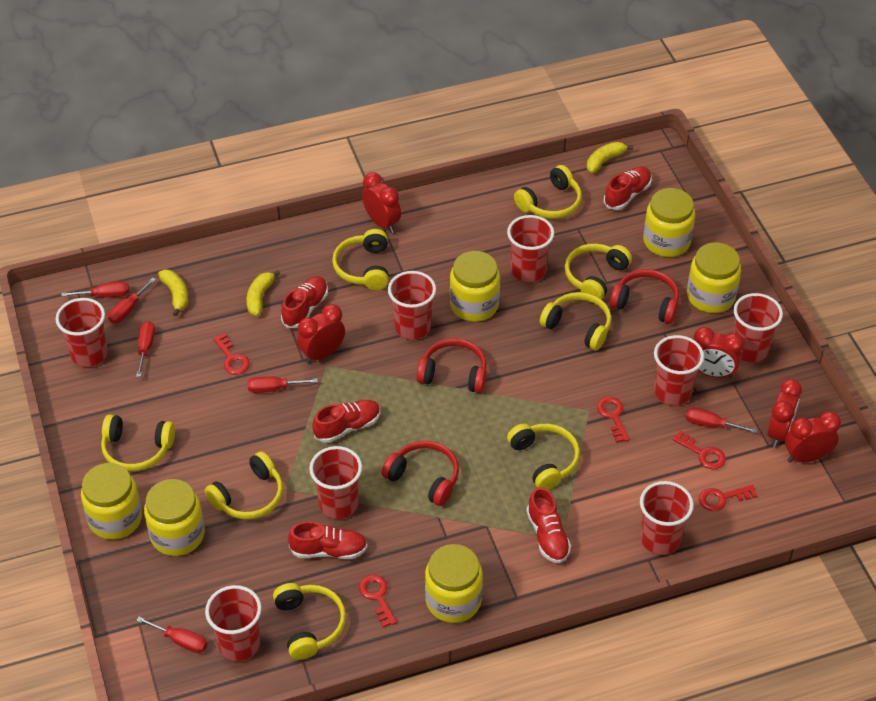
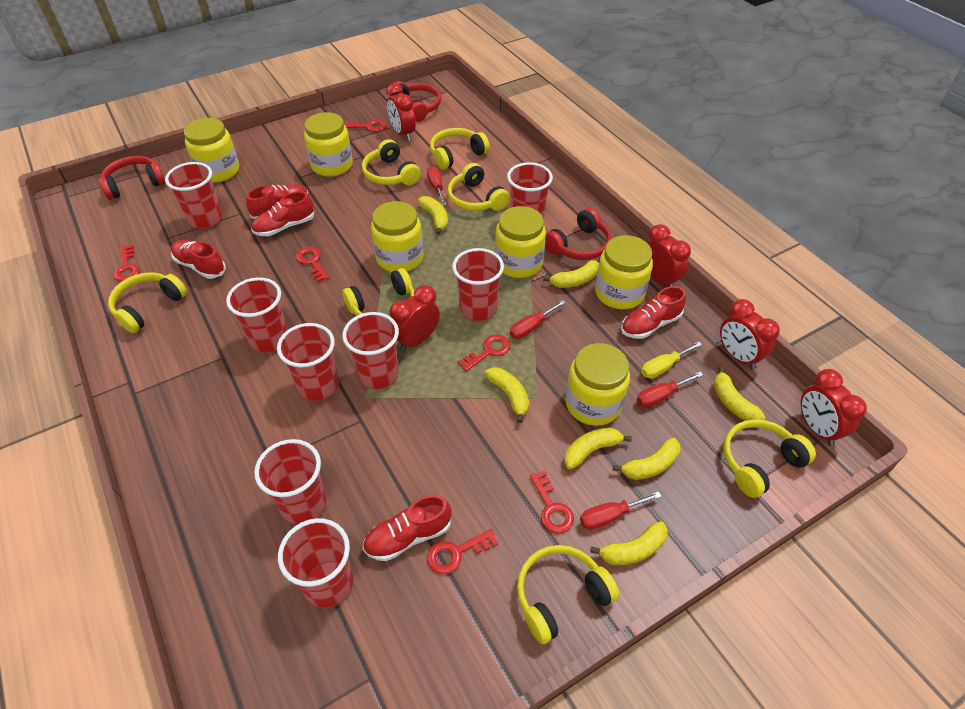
red key: [213,333,250,375] [359,575,397,628] [597,397,630,443] [672,430,726,469] [699,485,757,511] = 5 -> [114,245,140,282] [296,247,330,282] [344,120,387,132] [427,529,498,574] [457,334,511,372] [530,470,574,533] = 6
red screwdriver: [61,282,129,298] [108,278,156,324] [136,321,155,377] [136,617,207,653] [248,376,318,393] [686,408,757,433] = 6 -> [427,166,447,205] [510,300,566,339] [580,492,662,530] [637,372,703,407] = 4
yellow banana: [158,269,188,316] [247,270,280,316] [587,142,633,173] = 3 -> [418,196,448,235] [485,367,529,423] [543,260,599,288] [564,427,632,469] [590,521,668,565] [613,438,681,480] [713,366,765,421] = 7
yellow headphones: [101,414,175,471] [205,451,283,519] [273,583,346,660] [332,229,389,290] [507,423,580,490] [514,165,582,219] [540,292,612,350] [565,243,632,300] = 8 -> [108,272,187,333] [342,268,414,316] [362,139,421,185] [430,128,490,170] [447,163,510,211] [517,545,619,644] [723,419,816,498] = 7
yellow screwdriver: none = 0 -> [641,341,702,379] = 1

